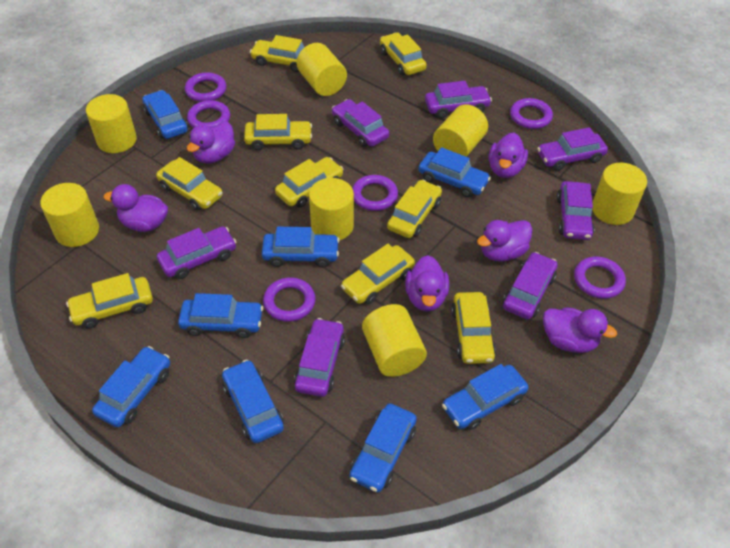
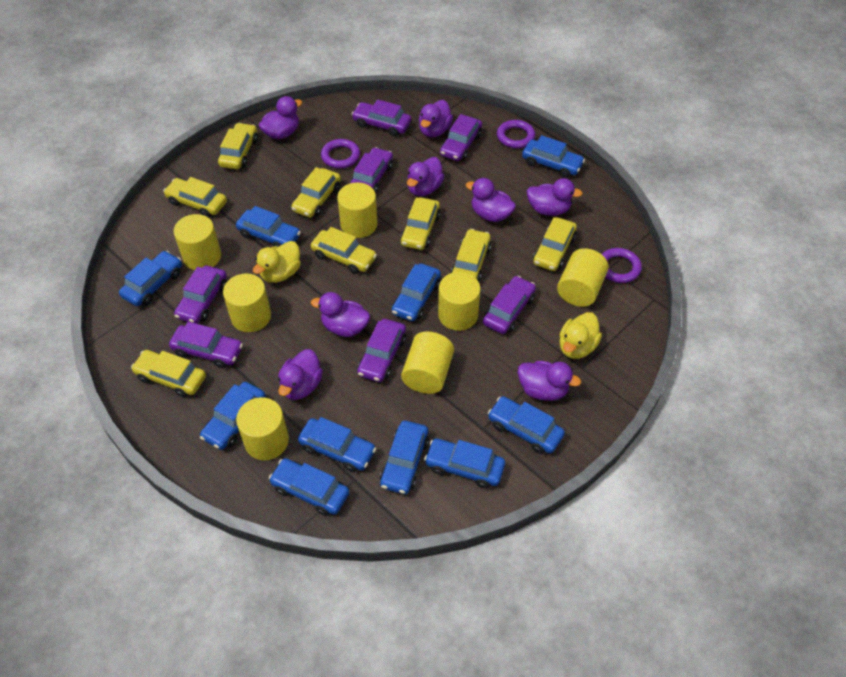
blue car: [92,346,170,428] [143,90,188,139] [178,293,263,338] [222,360,284,443] [262,227,340,268] [350,403,417,492] [418,147,491,197] [442,364,528,430] = 8 -> [119,251,182,306] [200,382,266,450] [236,206,301,247] [269,458,349,516] [298,417,376,472] [380,421,429,494] [392,263,441,321] [424,438,505,489] [488,396,565,454] [522,135,585,178] = 10
purple duck: [104,184,168,232] [187,121,235,164] [405,255,449,312] [477,220,532,262] [489,133,528,178] [543,307,617,353] = 6 -> [259,96,303,139] [278,349,323,400] [311,292,370,337] [407,157,444,196] [419,100,453,137] [466,178,516,222] [518,361,581,401] [527,178,583,216] = 8
purple ring: [185,72,226,102] [187,100,230,128] [263,277,315,322] [352,175,398,211] [510,98,553,129] [574,256,626,299] = 6 -> [321,139,360,168] [497,120,535,148] [602,248,642,283] = 3
yellow car: [66,273,153,329] [156,157,223,210] [244,114,312,150] [250,35,305,72] [275,157,343,208] [341,244,415,304] [380,32,427,75] [387,180,442,238] [451,292,496,364] = 9 -> [131,350,206,397] [163,177,227,217] [218,123,258,169] [291,167,341,218] [311,227,377,274] [400,197,440,250] [451,229,491,282] [533,217,577,271] = 8
yellow duck: none = 0 -> [253,241,301,283] [559,312,602,359] = 2

